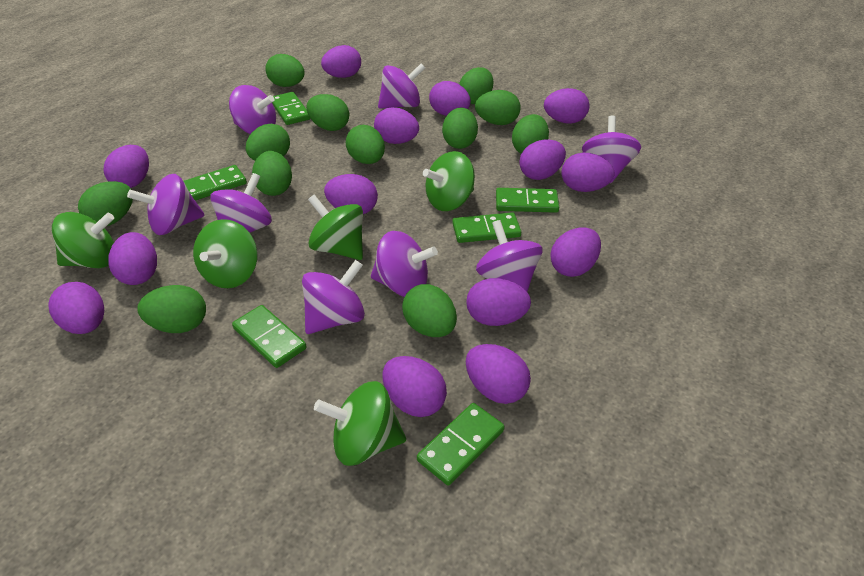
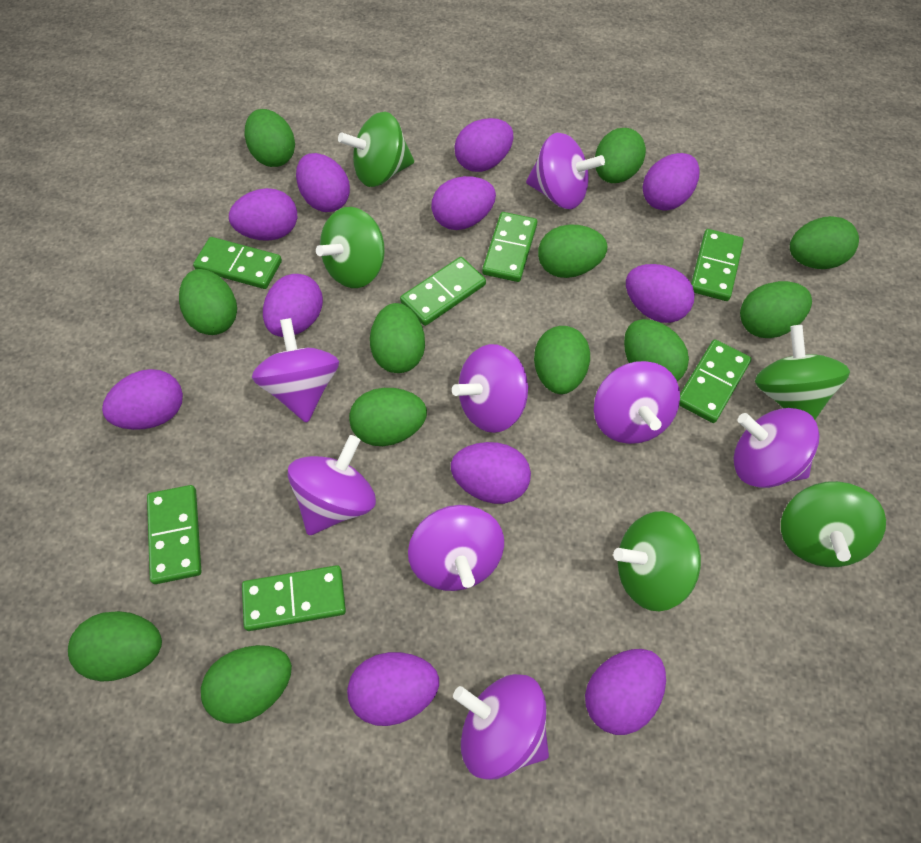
green domino: [184,165,247,201] [232,305,307,368] [272,92,311,125] [417,403,505,486] [452,212,521,243] [496,188,559,213] = 6 -> [147,485,201,584] [193,237,282,289] [242,565,346,631] [400,257,486,326] [482,212,537,282] [679,339,752,423] [691,229,744,301] = 7
purple egg: [49,282,104,334] [104,145,149,188] [108,232,157,285] [321,45,361,78] [324,174,378,214] [374,107,419,144] [382,356,447,417] [429,81,471,116] [466,278,531,326] [466,344,531,404] [519,139,566,180] [544,88,590,124] [550,227,601,277] [562,153,615,192] = 14 -> [102,369,183,430] [229,188,297,241] [263,274,323,337] [296,153,350,212] [347,652,439,726] [431,176,496,230] [451,442,531,504] [454,118,514,172] [585,649,666,735] [626,264,695,323] [642,153,700,211] = 11

